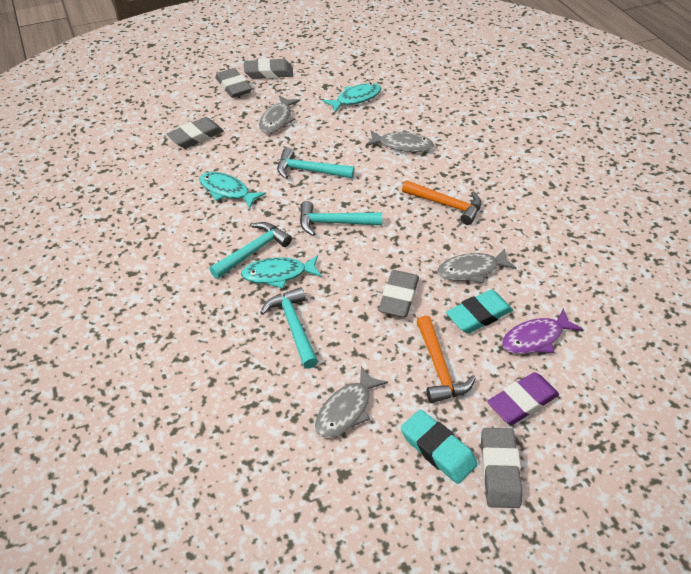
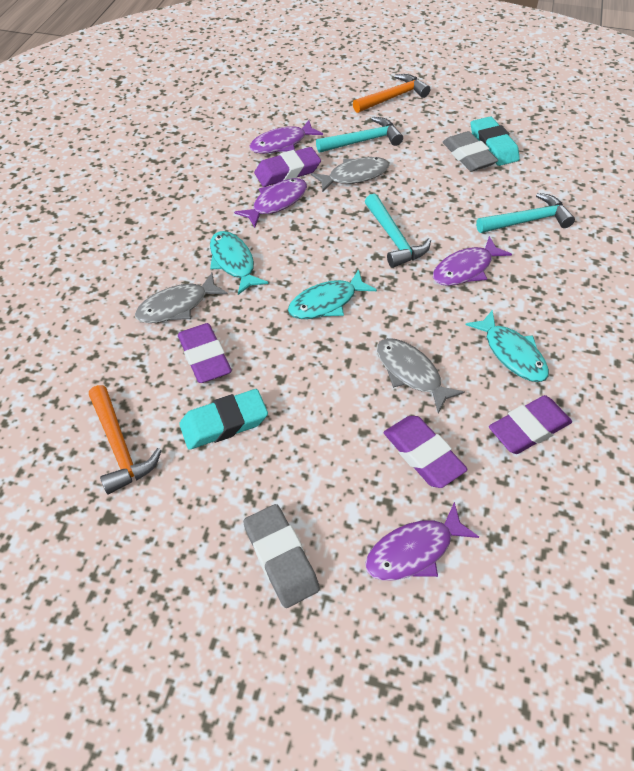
grey eraser: [167,117,224,148] [215,68,252,98] [244,58,293,79] [378,270,419,317] [481,428,522,508] = 5 -> [243,504,320,608] [443,131,498,171] = 2
grey fish: [259,95,300,133] [315,366,388,438] [366,130,434,152] [437,248,517,283] = 4 -> [135,273,228,323] [311,157,389,193] [377,338,464,413] = 3
purple eraser: [487,372,559,425] = 1 -> [178,323,232,383] [254,147,321,187] [384,416,468,488] [489,395,572,454] = 4
purple fish: [502,308,583,354] = 1 -> [234,178,307,228] [249,120,323,154] [365,502,479,581] [433,236,512,286] = 4
turquoise hammer: [209,222,292,279] [260,287,318,369] [277,148,355,179] [300,201,382,236] = 4 -> [316,117,403,153] [365,194,431,268] [476,193,575,233] = 3

